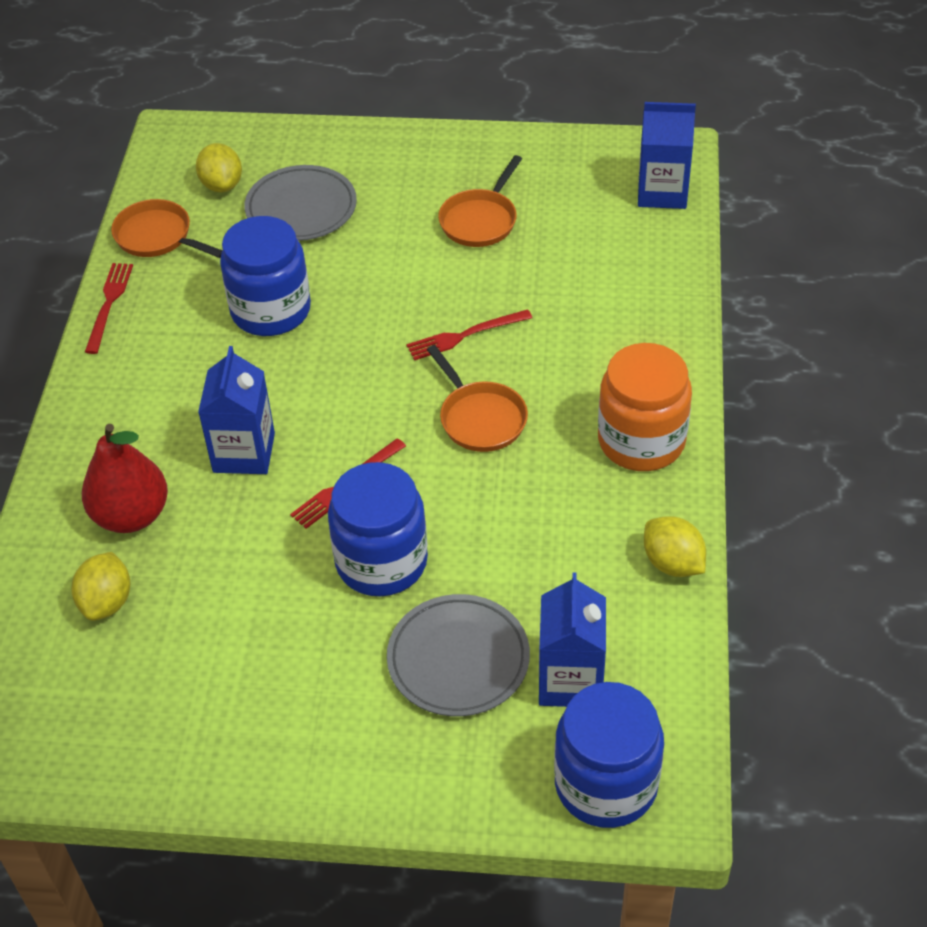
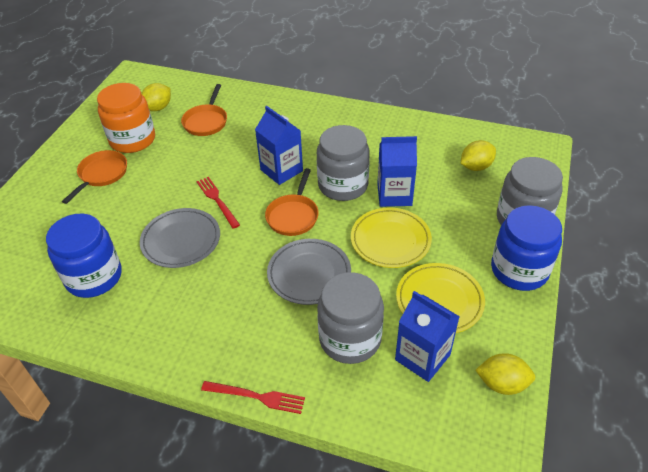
blue jar: [220,216,311,336] [328,462,428,596] [554,682,664,828] = 3 -> [46,214,122,298] [491,205,562,291] = 2
grey jar: none = 0 -> [317,125,370,201] [317,272,384,364] [497,157,563,225] = 3
red fork: [85,263,133,354] [290,438,406,529] [406,309,532,360] = 3 -> [197,177,240,229] [201,381,305,414] = 2
red pear: [82,424,168,533] = 1 -> none = 0
yellow plate: none = 0 -> [351,208,432,268] [396,263,485,333] = 2

